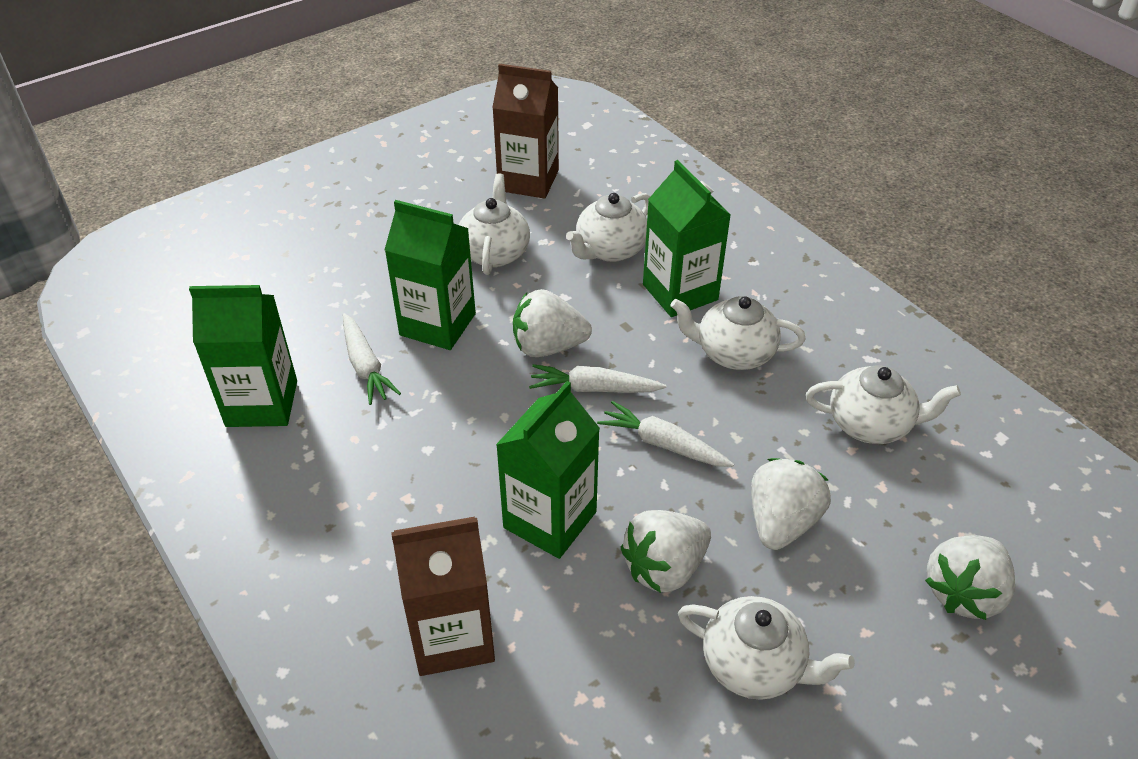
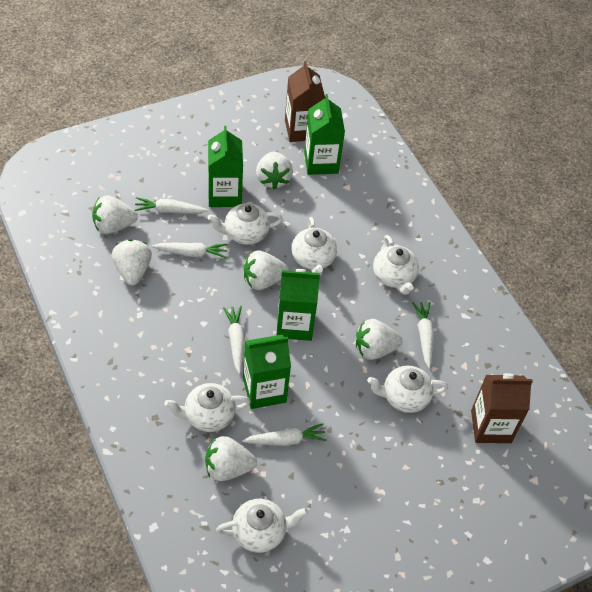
white carrot: [343,313,401,405] [529,364,666,393] [597,401,734,467] = 3 -> [135,197,208,214] [152,243,228,258] [223,306,245,374] [242,423,327,446] [412,302,434,368] = 5
white strawberry: [513,289,592,357] [621,510,711,593] [751,458,831,550] [925,535,1015,620] = 4 -> [92,195,138,234] [112,239,152,285] [205,436,257,481] [244,250,289,290] [256,152,293,190] [356,319,402,360] = 6
white teapot: [459,174,530,275] [566,193,651,262] [671,296,806,370] [678,596,855,700] [806,366,961,444] = 5 -> [164,383,251,432] [208,203,283,245] [216,499,308,553] [292,217,337,276] [367,365,448,413] [373,235,419,295] = 6

